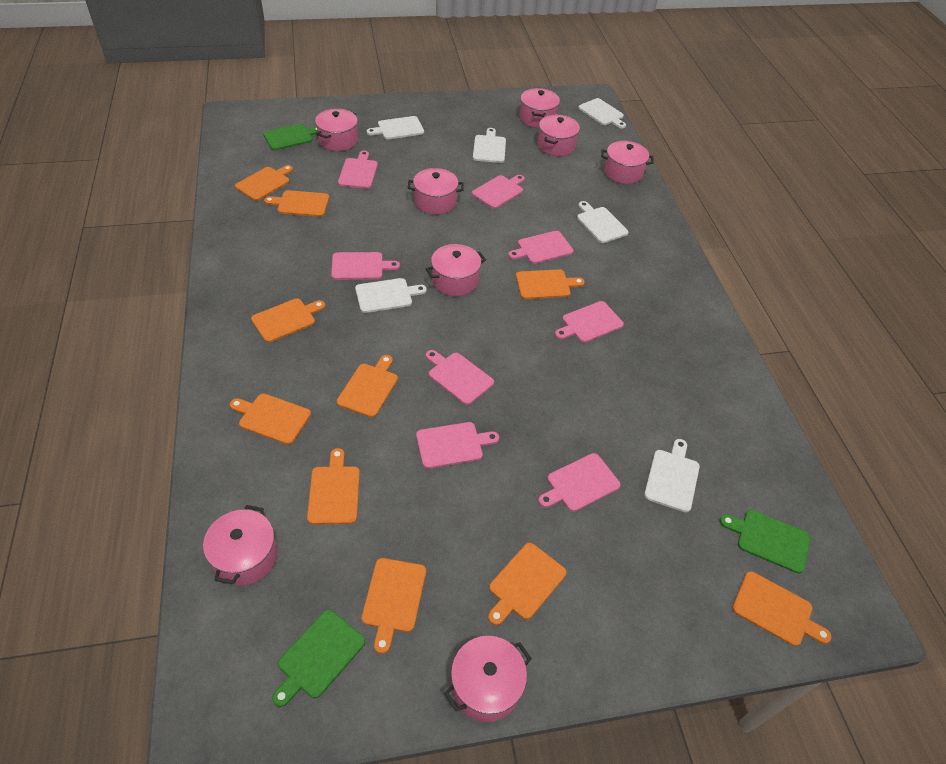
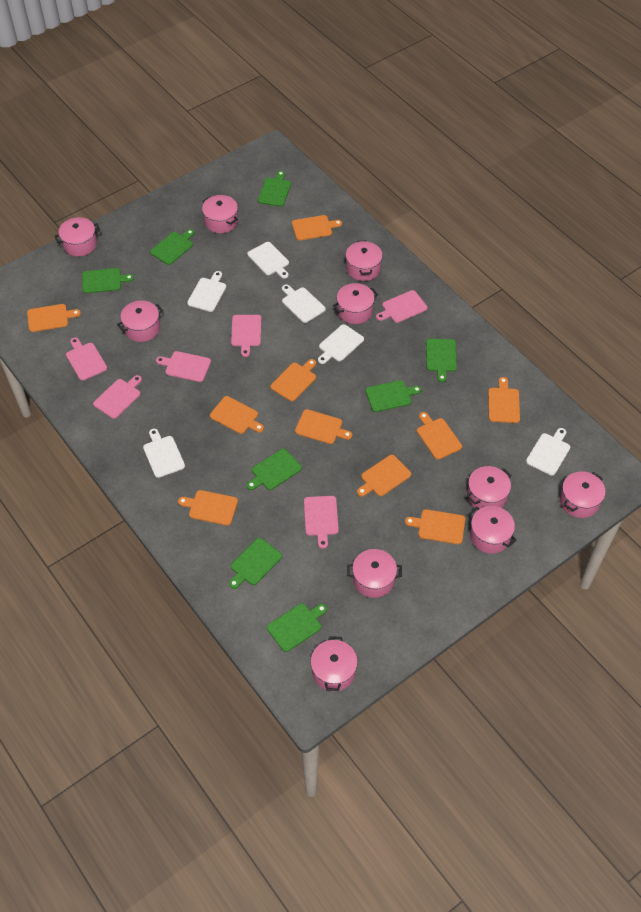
green cutting board: [263,124,318,150] [272,609,365,707] [720,510,810,574] = 3 -> [82,268,134,293] [150,229,194,265] [229,538,282,589] [247,449,302,490] [258,171,291,207] [267,603,327,652] [365,380,422,412] [426,339,457,382] = 8
pink cutting board: [331,252,400,280] [338,151,378,189] [416,422,499,469] [426,350,494,405] [472,175,525,209] [508,231,574,264] [538,453,621,512] [555,301,624,343] = 8 -> [66,337,107,381] [93,375,142,419] [156,351,211,382] [231,315,261,357] [304,496,339,549] [376,290,428,323] = 6
pink pot: [203,505,277,586] [315,109,358,151] [408,168,464,215] [426,244,486,296] [444,636,532,722] [520,88,560,128] [537,115,580,156] [601,141,653,184] = 8 -> [55,217,100,256] [117,301,163,342] [202,195,238,233] [310,636,358,691] [333,283,378,324] [346,240,383,281] [347,549,402,598] [467,466,512,510] [469,506,516,554] [560,471,606,518] = 10

